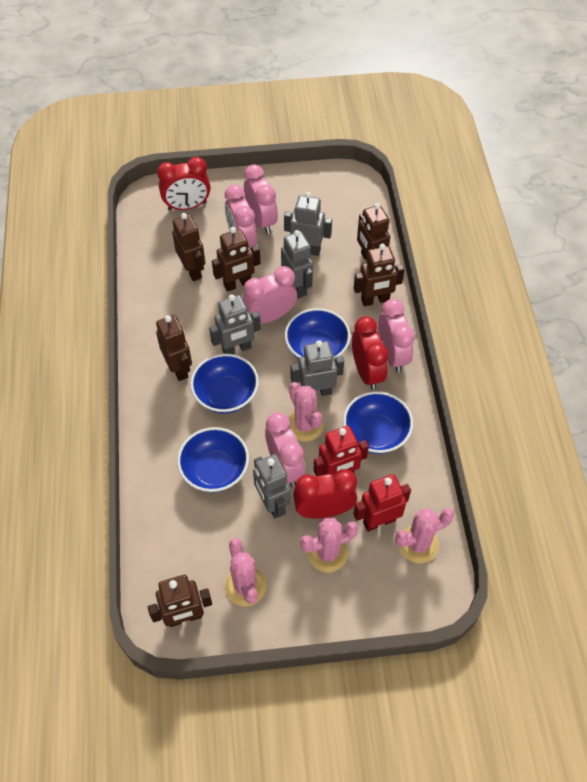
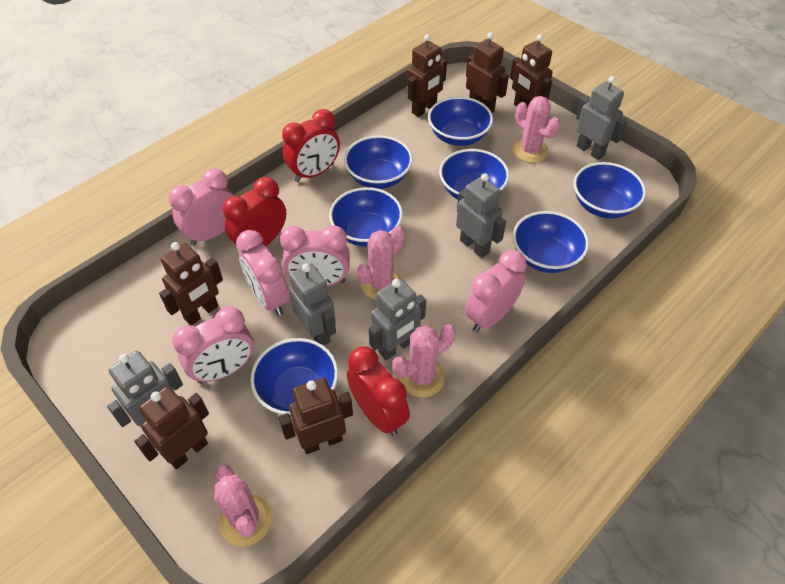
blue bowl: [177,427,249,492] [190,354,259,414] [285,308,351,359] [343,391,413,454] = 4 -> [250,338,338,416] [329,187,403,247] [344,135,413,189] [428,97,493,146] [439,149,509,200] [513,211,589,273] [574,162,646,219] = 7
red robot: [313,426,369,476] [354,474,411,532] = 2 -> none = 0

